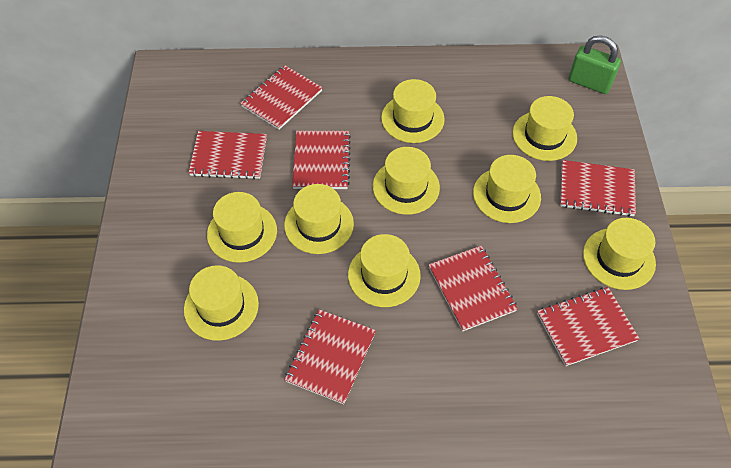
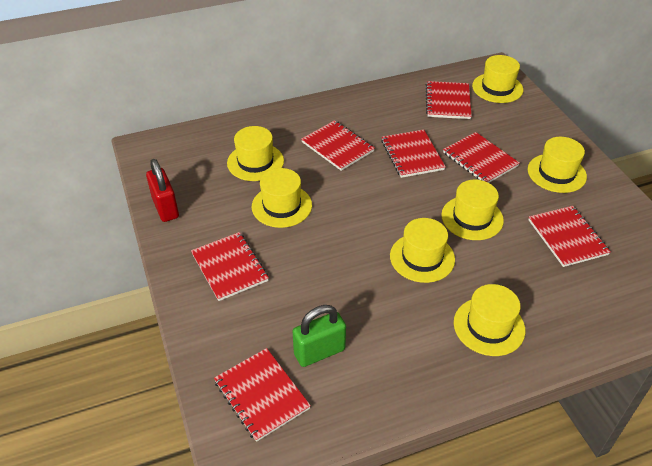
red padlock: none = 0 -> [146,159,179,222] = 1
yellow hat: [184,265,259,341] [207,192,277,263] [284,184,354,254] [348,234,421,307] [373,147,440,215] [381,79,445,143] [473,155,541,223] [513,96,577,161] [583,218,656,290] = 9 -> [227,126,284,181] [252,168,312,228] [390,218,455,283] [441,180,504,240] [454,284,525,356] [472,55,523,103] [528,137,587,193] = 7

